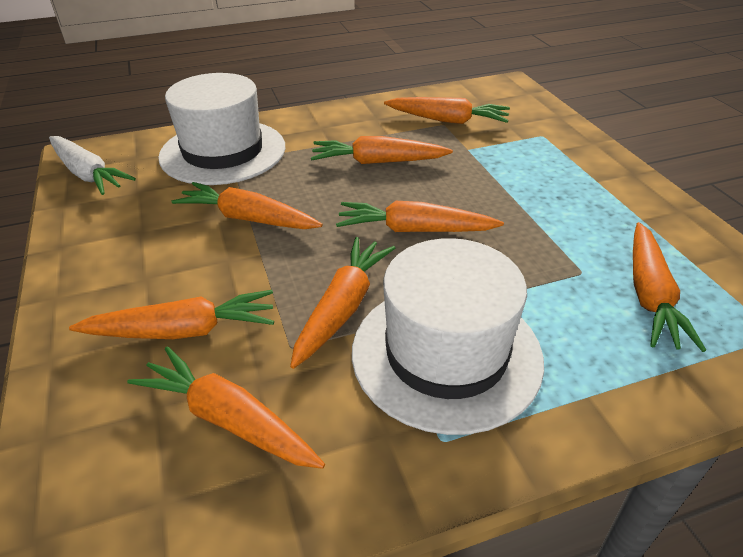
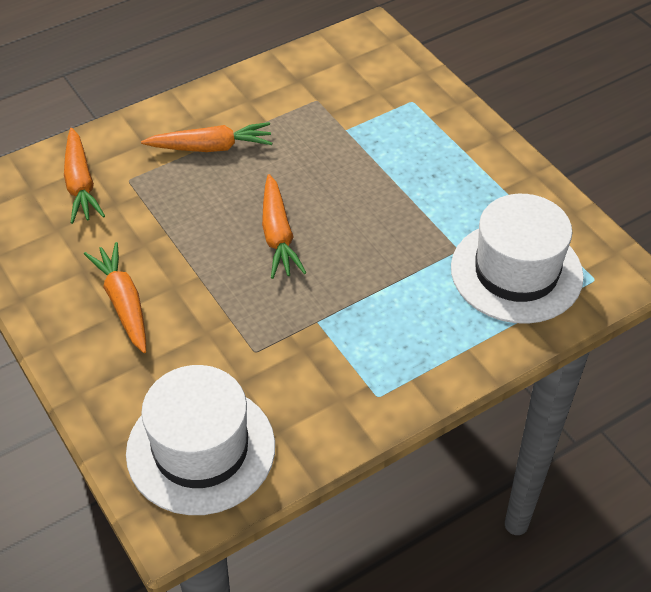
orange carrot: [69,290,274,339] [127,346,325,469] [171,182,323,229] [290,237,395,369] [311,136,453,164] [336,201,504,232] [384,97,510,124] [633,222,706,352] = 8 -> [64,128,105,224] [84,242,146,353] [141,122,272,152] [262,174,307,279] = 4
white carrot: [49,136,136,195] = 1 -> none = 0

